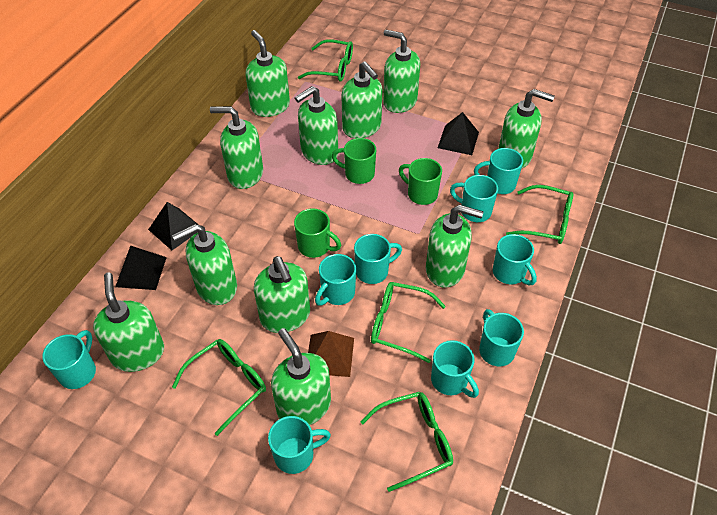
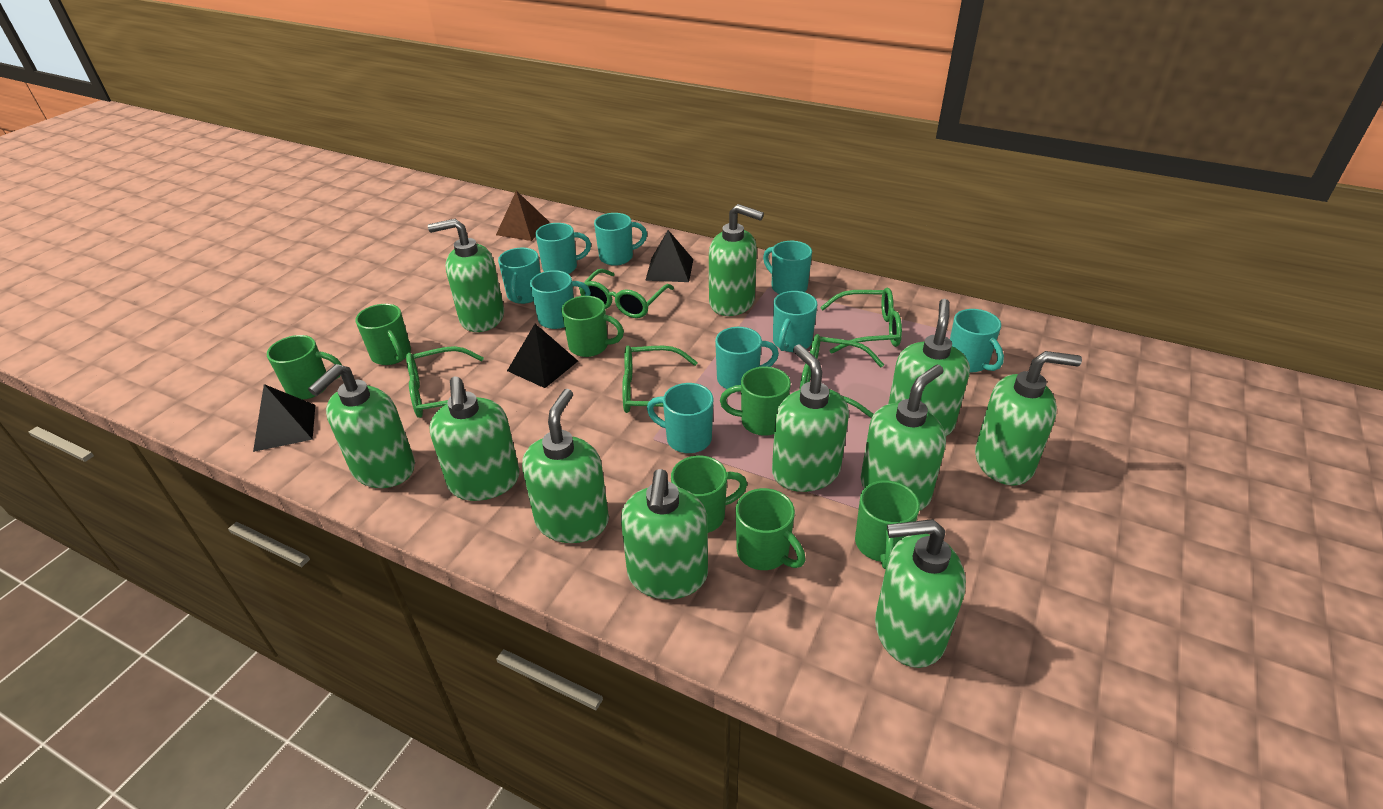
green mug: [294,208,341,258] [332,138,376,184] [399,158,442,205] = 3 -> [267,335,342,400] [356,304,411,365] [561,296,624,357] [671,456,747,533] [720,366,791,436] [736,488,806,570] [855,480,920,569] = 7

